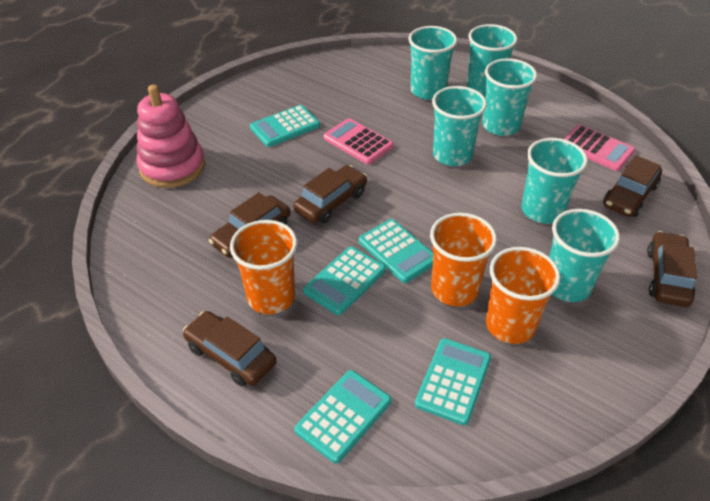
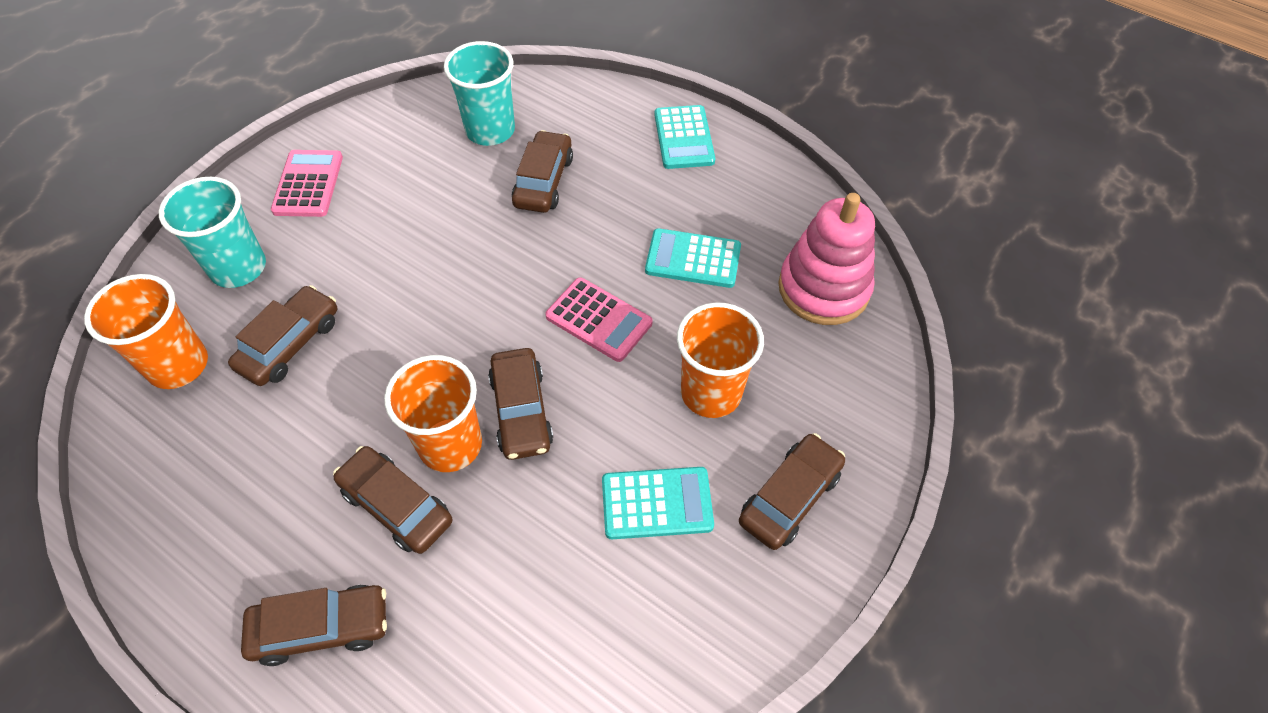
brown car: [183,311,277,387] [209,192,290,258] [293,165,367,224] [603,155,662,217] [647,231,697,307] = 5 -> [228,285,337,386] [241,585,387,666] [333,446,452,554] [488,348,553,460] [512,130,573,213] [739,433,845,550] = 6
turquoise calculator: [250,105,320,147] [295,370,391,464] [303,247,386,315] [359,219,433,283] [415,338,491,425] = 5 -> [602,467,714,539] [645,228,741,288] [654,105,715,169] = 3
turquoise cup: [409,26,457,100] [432,86,487,166] [467,24,517,97] [482,58,537,136] [522,138,588,224] [549,209,620,302] = 6 -> [159,177,266,288] [444,41,515,146] = 2

